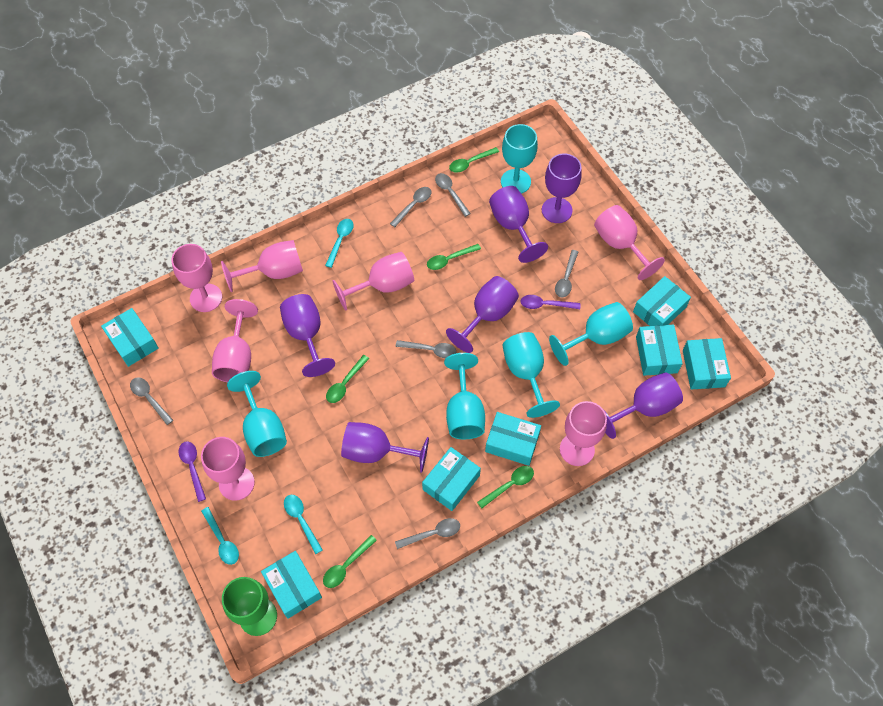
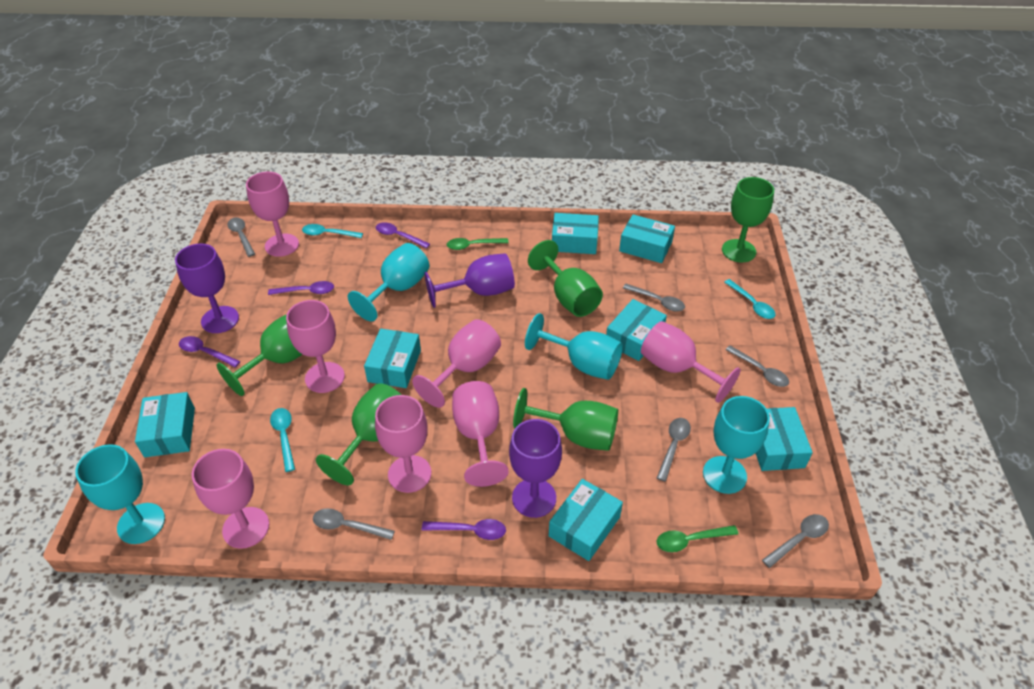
green goblet: [222,577,277,636] = 1 -> [216,314,303,396] [316,383,401,485] [513,388,618,451] [528,240,603,317] [722,177,774,262] = 5
green spoon: [323,535,377,588] [326,355,369,403] [427,244,481,270] [449,147,499,173] [477,466,534,508] = 5 -> [447,238,509,250] [657,525,739,552] = 2
purple goblet: [280,294,335,377] [341,422,429,473] [446,276,519,353] [489,186,548,263] [542,154,582,223] [603,373,683,439] = 6 -> [175,244,239,333] [425,253,515,308] [509,419,562,518] = 3
purple spoon: [179,441,206,502] [521,295,580,309] = 2 -> [179,336,241,367] [268,281,334,295] [376,222,430,248] [422,519,506,540] = 4
turquoise goblet: [227,371,287,457] [444,353,485,439] [501,124,538,194] [502,332,560,418] [549,302,633,366] = 5 -> [75,444,165,544] [348,243,430,321] [525,313,623,380] [703,396,770,494] = 4

